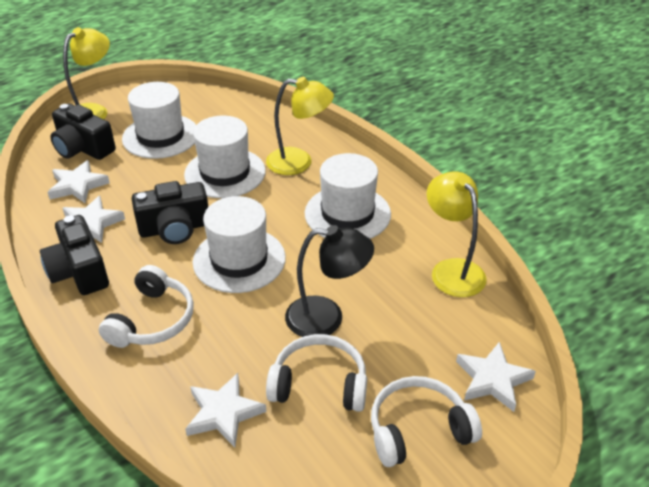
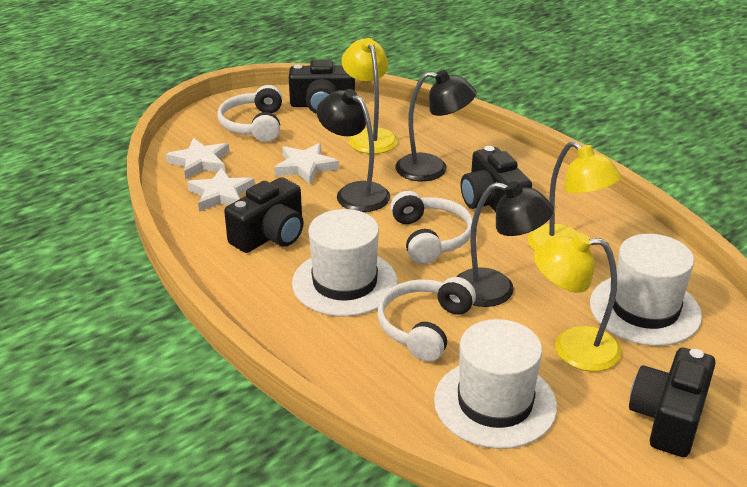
black camera: [40,215,109,295] [51,103,116,160] [132,181,208,244] = 3 -> [224,177,304,253] [289,60,355,114] [461,146,532,212] [629,348,716,457] = 4
black lamp: [285,225,374,337] = 1 -> [317,89,390,212] [395,70,477,181] [457,181,554,307] = 3
white hat: [122,82,196,159] [184,116,266,198] [193,196,286,293] [305,153,391,239] = 4 -> [292,209,398,317] [434,319,557,449] [590,234,702,346] = 3
white star: [47,160,110,203] [63,196,125,243] [185,373,267,448] [456,342,536,412] = 4 -> [166,138,229,180] [187,167,255,212] [274,143,339,185] = 3

